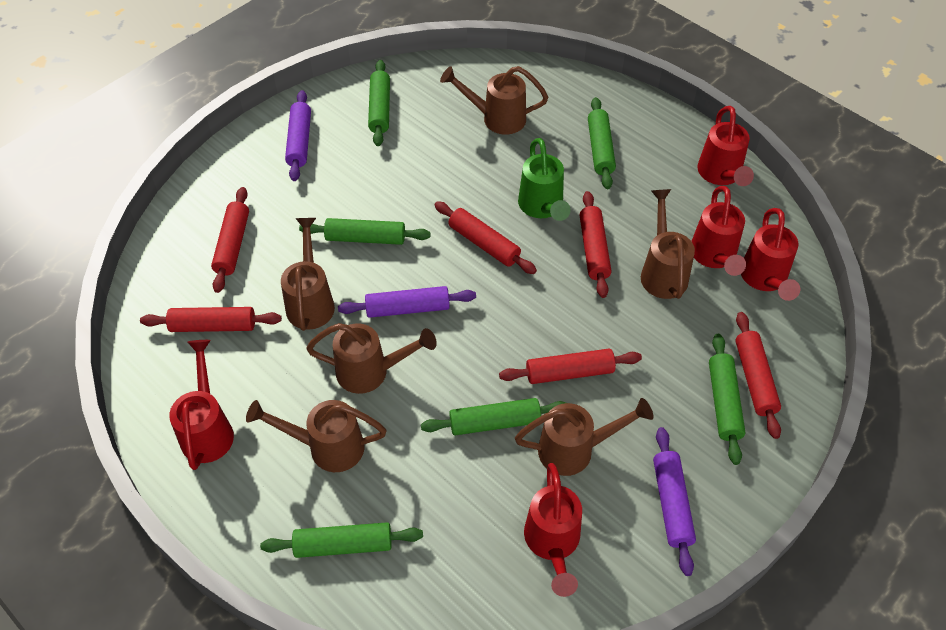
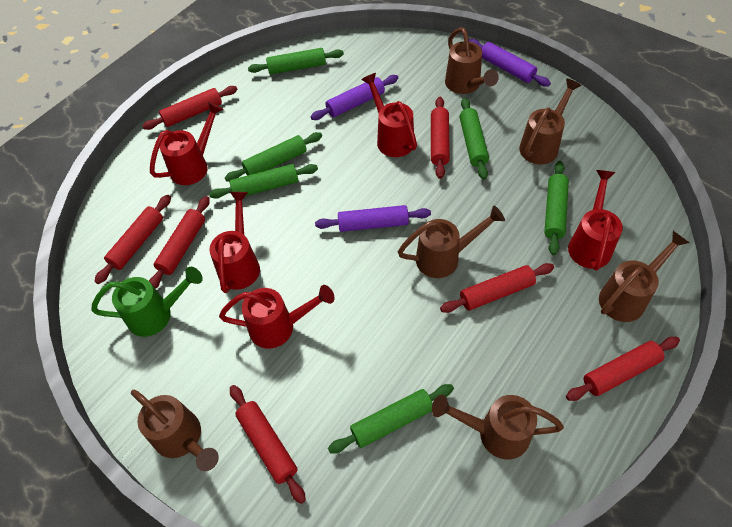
red rolling pin: [140,307,282,332] [211,187,249,293] [434,201,537,274] [499,349,642,384] [579,191,612,298] [736,312,781,439] = 6 -> [94,195,171,284] [142,86,238,130] [149,196,210,289] [230,385,306,504] [431,97,450,179] [440,263,554,313] [566,337,680,401] = 7

